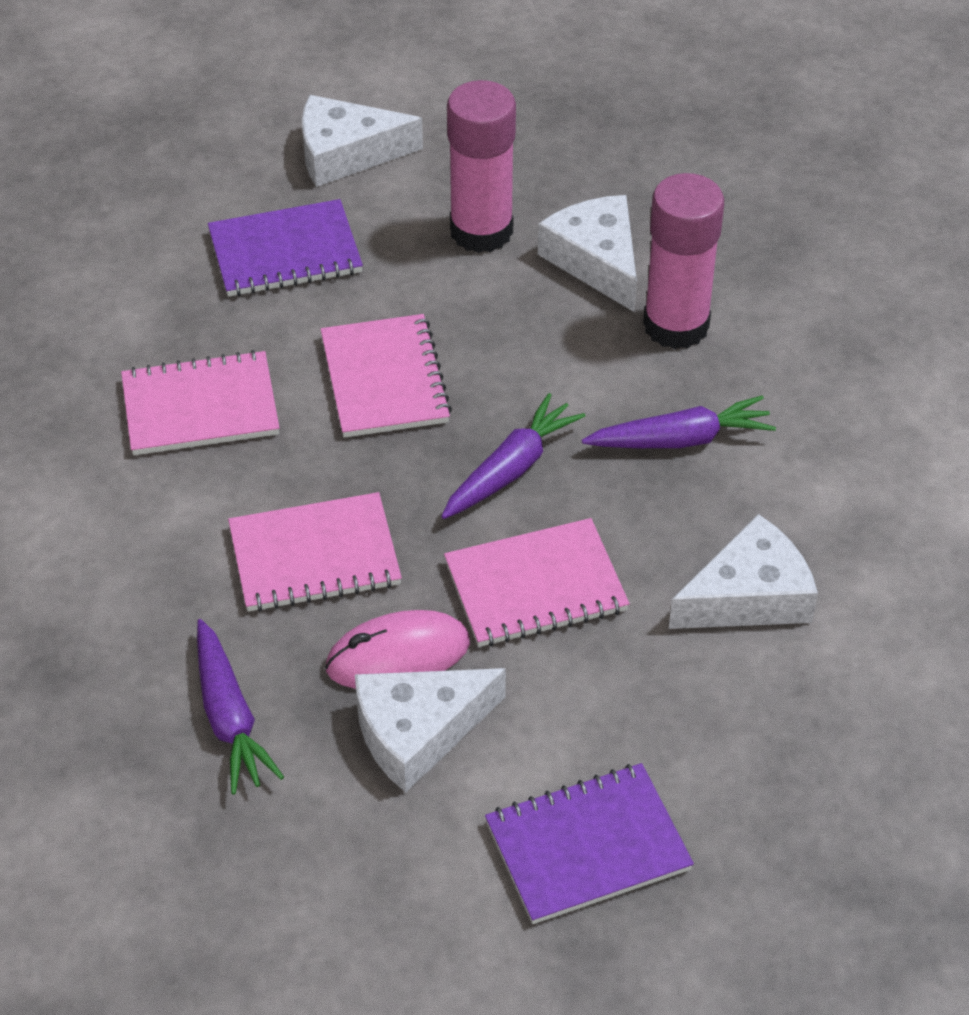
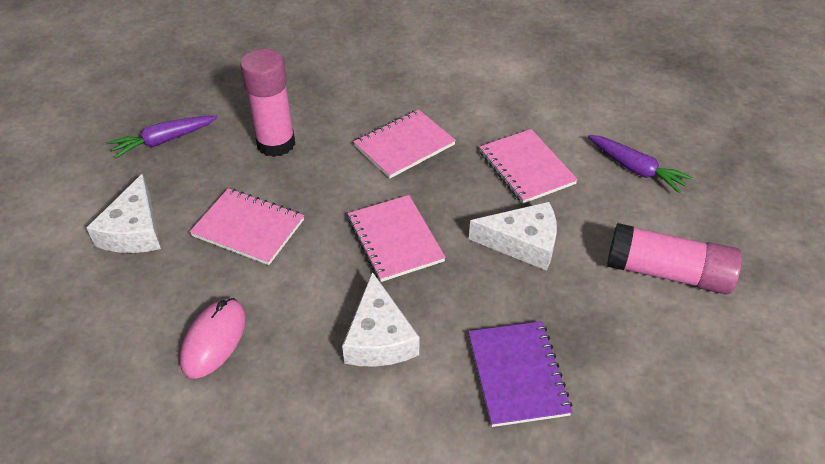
purple carrot: [197,619,284,794] [441,393,586,519] [582,396,776,448] = 3 -> [108,116,217,158] [588,135,693,193] = 2
purple notebook: [208,199,363,297] [485,763,694,924] = 2 -> [468,321,573,427] = 1
white cheese: [302,95,423,187] [355,668,506,793] [538,195,637,312] [669,514,818,629] = 4 -> [86,174,161,253] [342,272,419,367] [469,202,557,271] = 3

